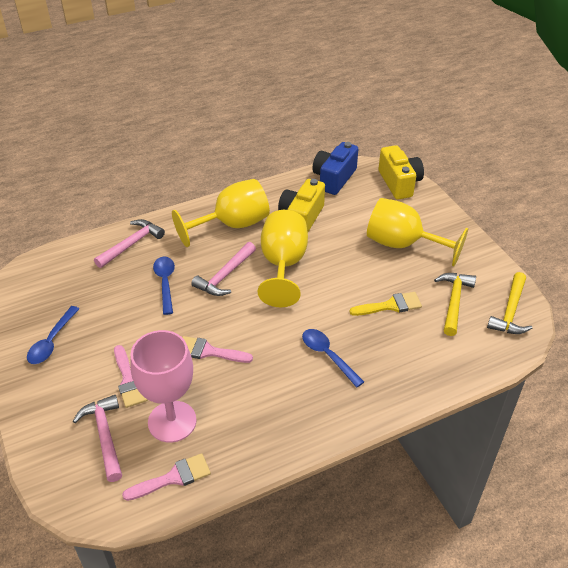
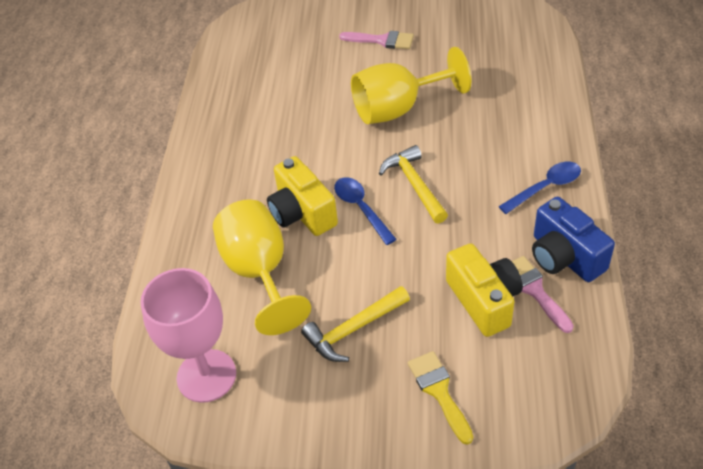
blue spoon: [27,306,79,364] [153,257,175,315] [302,329,364,387] = 3 -> [334,177,397,245] [498,162,581,214] = 2
pink brush: [114,345,148,408] [122,453,211,501] [182,336,253,363] = 3 -> [339,31,414,49] [512,256,574,333] = 2
pink hammer: [73,395,122,482] [94,219,165,268] [191,242,256,296] = 3 -> none = 0
yellow goblet: [172,179,270,247] [258,210,308,307] [367,198,468,266] = 3 -> [213,200,311,335] [351,47,471,124] = 2

